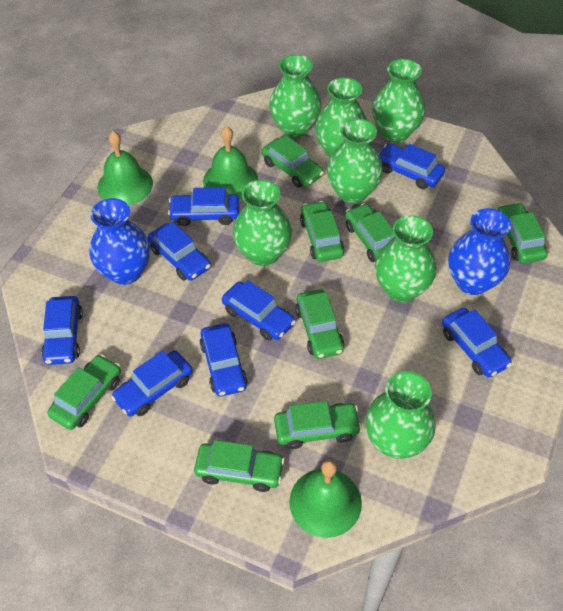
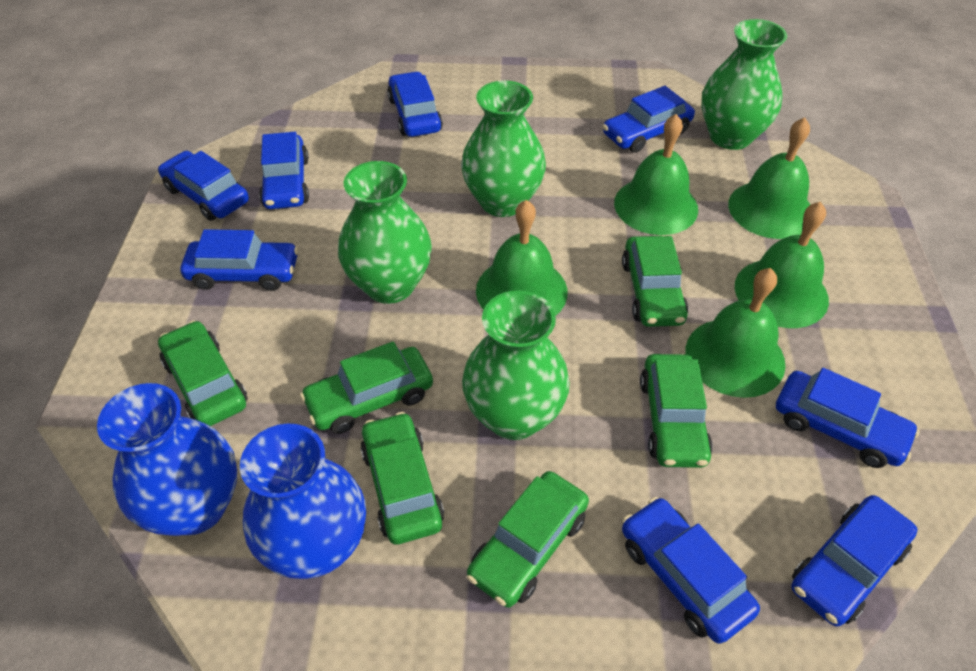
green bell: [97,131,153,205] [203,126,258,200] [289,460,362,538] = 3 -> [476,200,568,316] [614,114,698,235] [686,268,785,398] [728,118,810,239] [735,202,829,328] = 5
green car: [47,354,121,430] [194,440,285,492] [262,135,324,188] [274,401,362,449] [295,289,344,359] [300,201,344,262] [345,203,395,262] [498,202,548,263] = 8 -> [158,320,248,426] [300,341,433,434] [360,412,444,545] [467,471,589,608] [622,236,688,327] [640,354,713,468] = 6
green vase: [233,180,292,266] [269,55,322,138] [315,77,367,158] [327,119,383,204] [366,371,436,459] [372,59,425,142] [375,215,437,302] = 7 -> [338,161,432,304] [461,80,546,217] [462,290,570,440] [701,19,787,150] = 4

